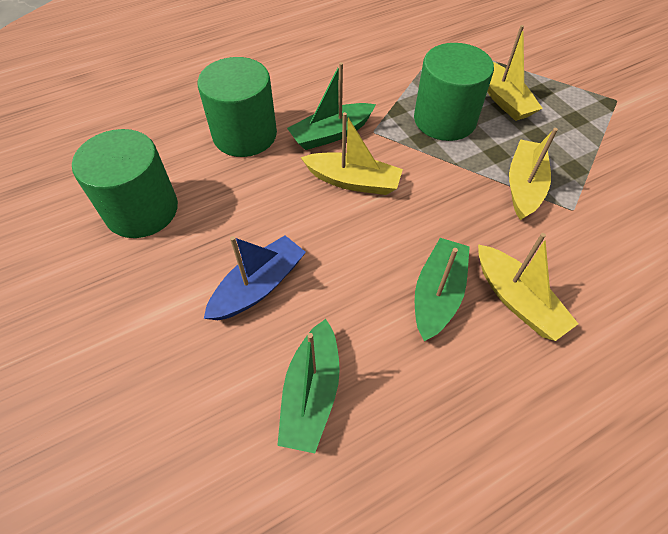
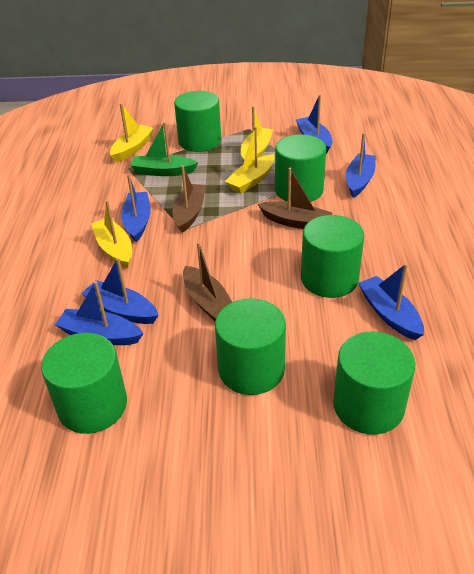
blue boat: [204,235,306,320] = 1 -> [55,281,144,345] [81,258,159,324] [121,174,151,242] [296,94,332,154] [346,133,376,198] [358,263,424,340] = 6
brown boat: none = 0 -> [173,165,206,233] [183,242,232,321] [258,168,333,229] = 3
green boat: [277,319,340,453] [287,62,376,150] [415,238,470,341] = 3 -> [130,122,199,176] = 1
green cylinder: [72,129,178,238] [198,57,277,157] [414,43,494,141] = 3 -> [41,333,127,434] [174,91,221,152] [215,298,286,395] [275,134,326,202] [301,215,364,298] [333,332,415,435] = 6

